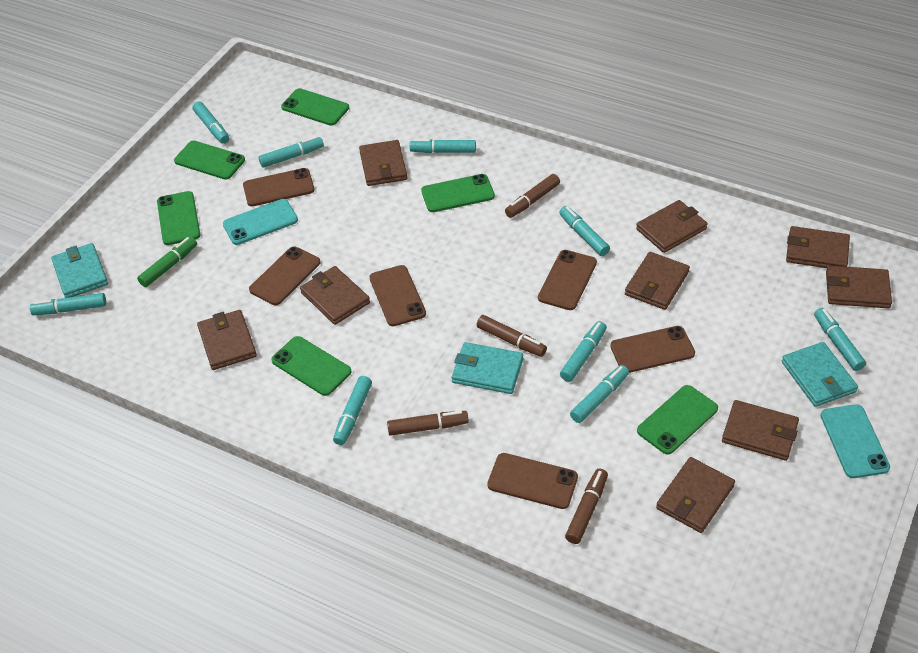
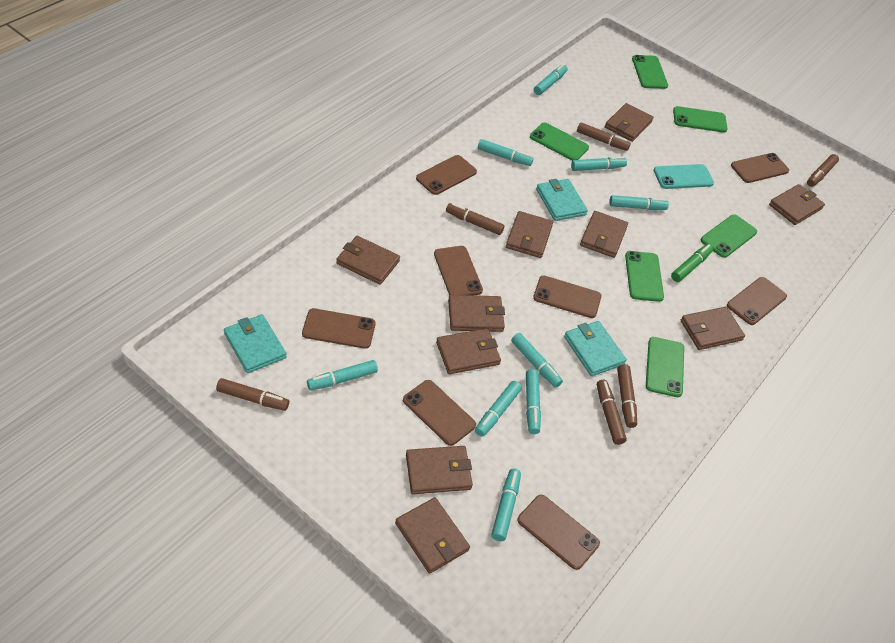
brown marker: [387,411,469,436] [477,315,547,357] [505,174,560,218] [565,469,608,544] = 4 -> [216,378,289,411] [446,203,504,235] [577,122,631,151] [597,380,627,445] [617,364,637,428] [807,154,839,187] = 6
brown phone: [243,168,315,206] [249,247,320,305] [369,265,426,326] [487,453,578,509] [538,250,597,310] [610,326,695,373] = 6 -> [302,308,376,349] [403,380,476,446] [416,155,477,195] [434,246,483,295] [517,495,600,570] [533,275,601,318] [727,277,787,325] [731,153,789,183] = 8
brown wallet: [197,310,257,370] [300,266,370,325] [359,140,407,186] [625,252,690,310] [636,200,708,253] [656,457,735,533] [722,400,799,461] [786,226,850,268] [826,265,892,308] = 9 -> [336,236,400,285] [395,497,470,574] [406,446,473,494] [436,328,501,374] [448,295,505,332] [506,211,553,258] [580,211,628,258] [605,103,653,142] [681,307,745,350] [769,184,825,225] = 10
turquoise phone: [223,199,298,245] [820,404,890,478] = 2 -> [653,164,714,189] = 1

